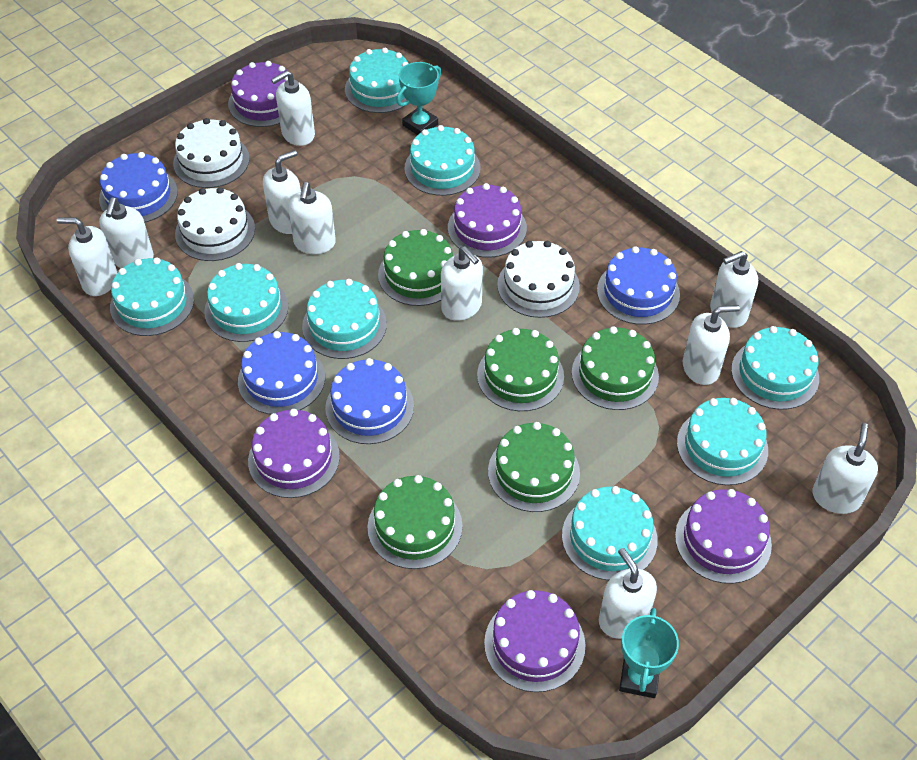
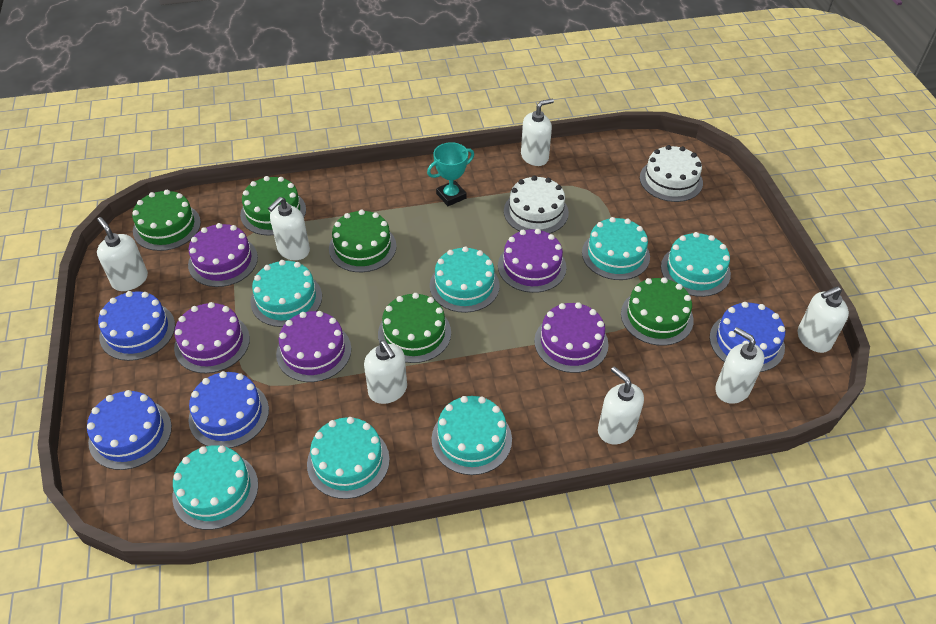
turquoise cake: [110,257,194,336] [204,263,288,342] [302,279,387,359] [345,48,409,113] [404,125,480,196] [562,486,658,580] [677,398,768,485] [731,326,819,410] = 8 -> [172,445,258,530] [250,260,322,327] [307,417,390,499] [430,246,500,313] [432,396,512,475] [582,217,650,280] [661,232,731,297] = 7
turquoise trophy: [396,62,441,135] [619,608,679,698] = 2 -> [427,142,474,206] = 1
white cake: [173,118,250,188] [175,187,255,261] [497,241,580,318] = 3 -> [504,176,569,234] [640,145,703,202] = 2
white soap dispenser: [57,218,117,296] [99,198,154,268] [263,150,301,234] [271,70,315,146] [288,182,336,254] [441,246,483,321] [599,548,657,639] [683,305,740,385] [710,251,758,328] [812,423,878,514] = 10 -> [97,217,148,291] [268,197,310,260] [364,340,407,404] [521,99,554,166] [598,366,644,444] [715,327,764,404] [798,286,849,353] = 7

